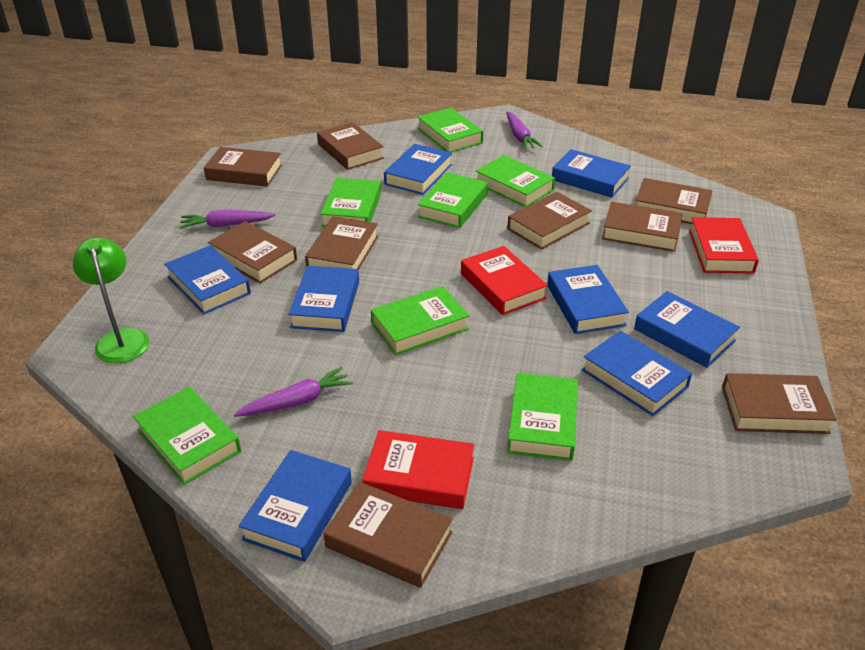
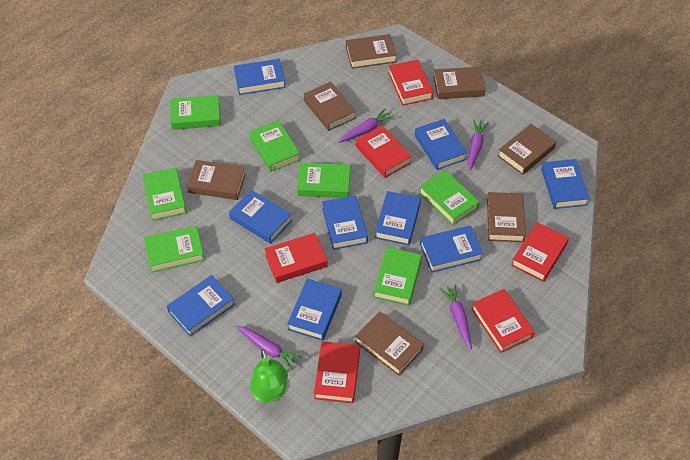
blue book: [164,245,251,314] [238,450,352,562] [288,266,359,332] [384,144,452,195] [547,265,629,334] [552,149,631,198] [582,331,692,416] [634,291,740,368] = 8 -> [167,275,235,336] [229,190,292,244] [234,59,286,95] [287,279,342,341] [322,195,368,250] [375,191,421,245] [415,119,467,170] [420,226,483,273] [541,159,590,209] = 9
brown book: [204,147,282,187] [208,221,297,283] [305,216,378,270] [317,122,384,170] [324,482,453,588] [507,192,592,250] [602,202,683,252] [636,178,712,224] [722,373,837,434] = 9 -> [187,160,246,200] [304,82,356,131] [346,34,397,69] [355,311,424,376] [433,67,486,99] [487,192,526,242] [498,124,556,175] = 7
purple carrot: [180,210,276,229] [234,367,353,417] [506,111,543,150] = 3 -> [236,326,302,370] [339,109,394,143] [440,285,472,349] [468,120,488,170] = 4
red book: [362,430,474,509] [461,246,548,315] [689,217,759,273] = 3 -> [264,233,328,283] [314,341,360,403] [356,125,412,178] [388,60,433,106] [471,289,535,353] [511,222,569,282] = 6

